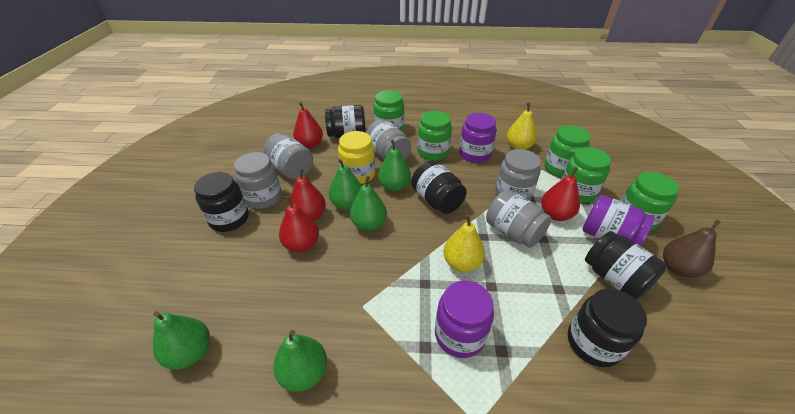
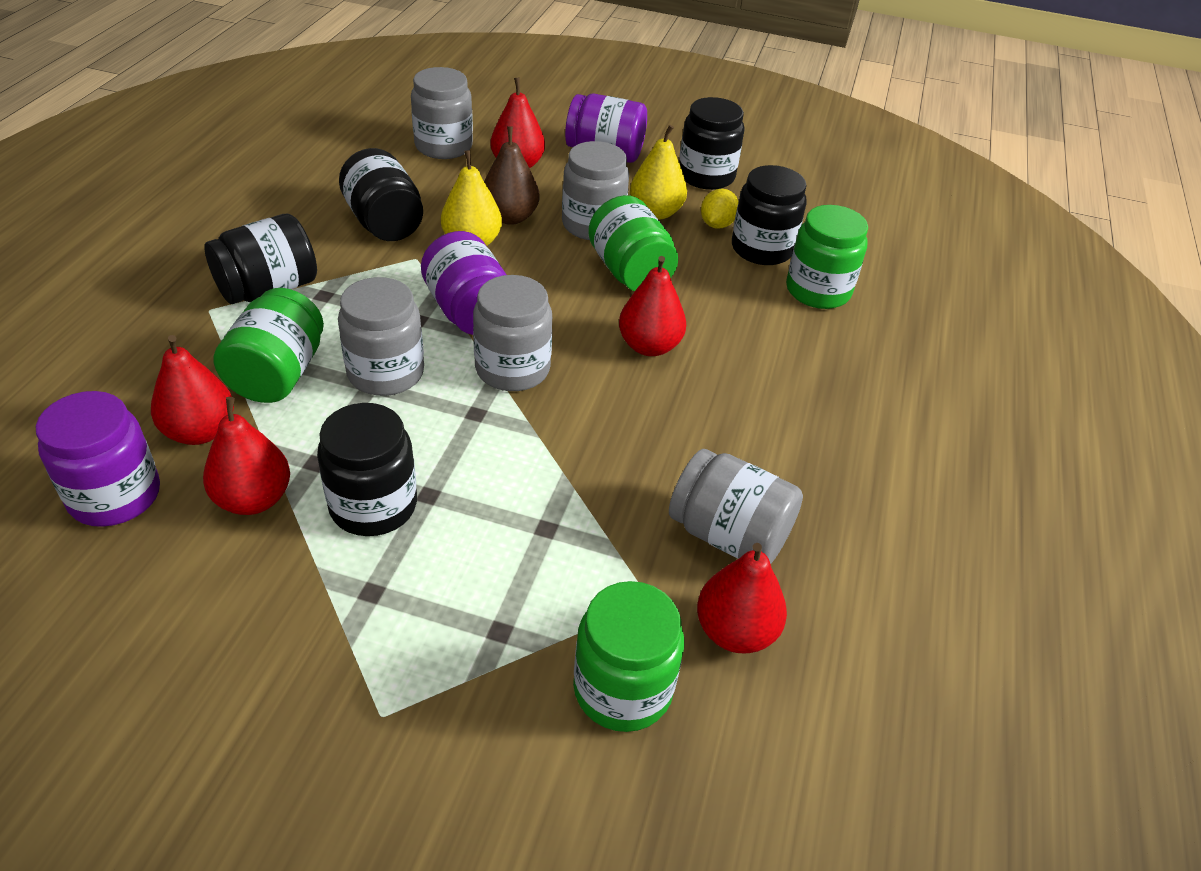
green jar: [374,90,404,131] [417,111,452,160] [544,125,591,177] [562,147,611,203] [621,172,679,231] = 5 -> [214,288,324,403] [573,581,684,732] [588,195,678,291] [786,205,868,309] = 4
green pear: [153,311,210,369] [273,330,327,392] [329,159,362,210] [350,176,387,231] [378,140,411,192] = 5 -> none = 0
red pear: [279,196,319,252] [289,168,326,221] [293,102,323,149] [541,167,580,221] = 4 -> [151,335,234,445] [203,397,290,515] [491,78,545,168] [619,256,686,356] [697,543,787,653] = 5
yellow jar: [338,131,375,184] = 1 -> none = 0
yellow lemon: none = 0 -> [701,189,739,229] = 1

